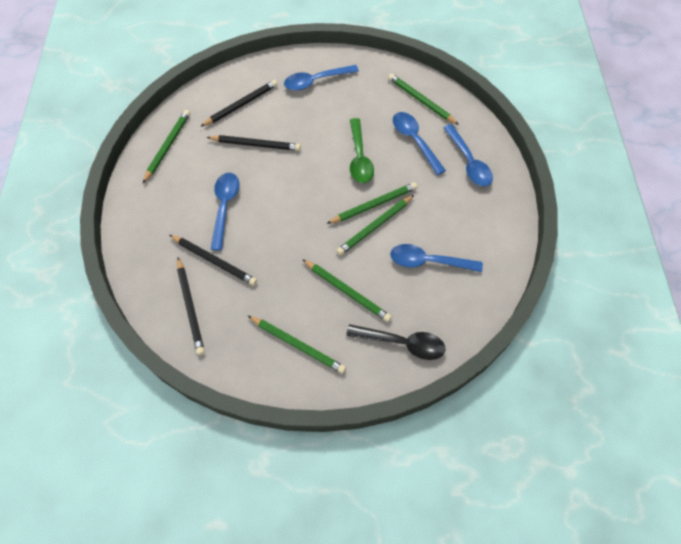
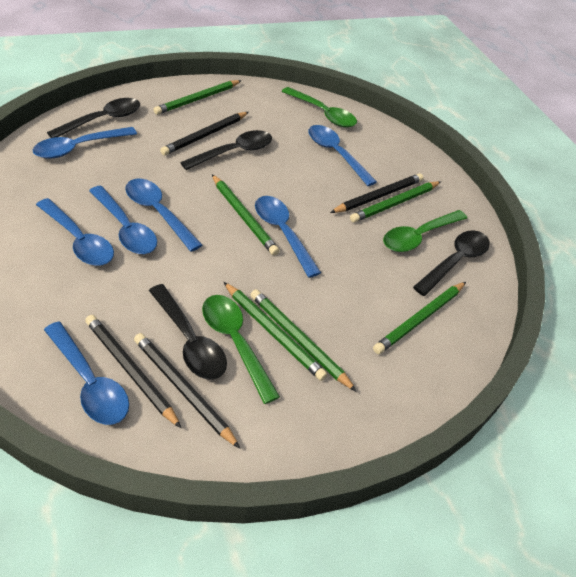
black spoon: [346,324,445,360] = 1 -> [47,98,140,138] [149,284,227,380] [180,130,272,170] [413,230,490,296] = 4
blue spoon: [211,173,240,251] [284,65,359,91] [390,244,483,272] [393,112,446,175] [443,124,493,187] = 5 -> [33,127,137,159] [36,198,114,266] [44,321,129,425] [89,186,157,254] [125,179,202,252] [255,196,321,278] [309,125,377,186] = 7
green spoon: [350,118,374,183] = 1 -> [202,295,280,404] [281,87,357,127] [383,210,467,252] = 3

